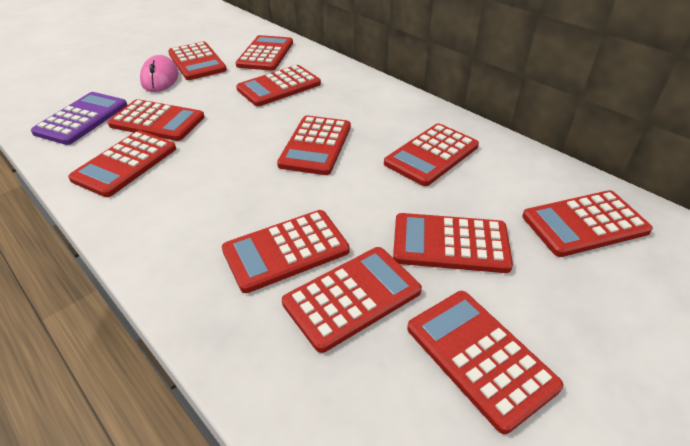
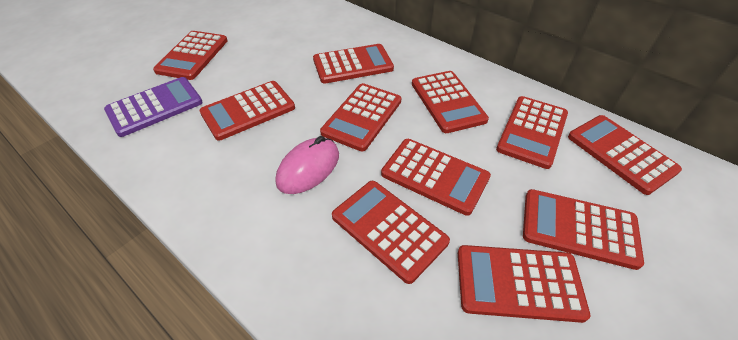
red calculator: [68,130,176,197] [108,99,205,141] [168,42,227,80] [222,210,350,293] [236,35,293,71] [236,65,321,106] [277,116,351,175] [282,247,422,353] [384,123,479,186] [393,213,513,273] [407,291,563,434] [522,190,653,257] = 12 -> [153,31,228,80] [199,81,295,141] [313,44,394,84] [320,83,401,151] [332,181,450,284] [381,139,491,216] [412,71,489,133] [458,245,590,323] [496,96,568,169] [523,189,644,270] [568,115,682,195] = 11

